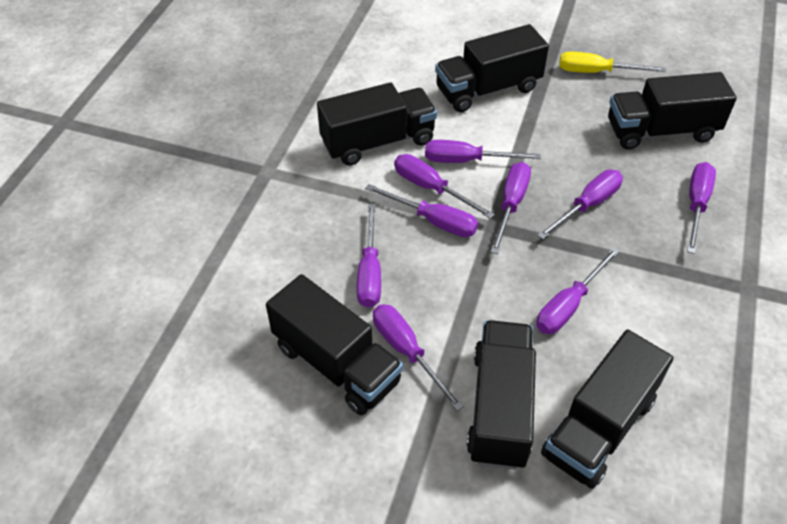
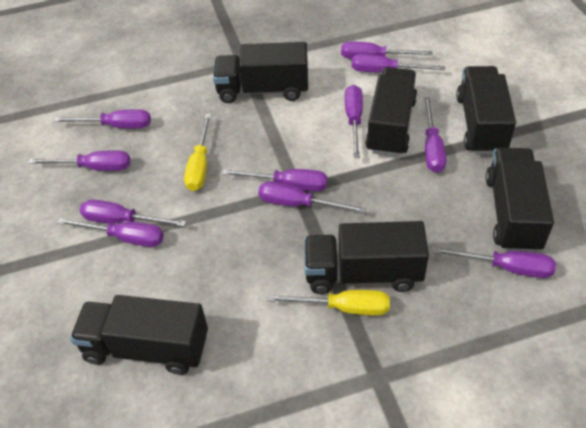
purple screwdriver: [357,204,381,308] [365,184,478,237] [373,304,464,411] [394,154,495,219] [425,140,541,163] [491,162,531,254] [537,170,623,239] [537,247,620,334] [687,162,716,254] = 9 -> [28,150,130,171] [54,109,151,128] [57,218,164,247] [80,200,186,227] [222,169,327,192] [258,181,366,213] [341,41,433,59] [345,85,363,158] [352,54,445,72] [424,97,446,173] [432,247,556,278] = 11
yellow screwdriver: [559,52,666,73] = 1 -> [184,114,211,191] [266,290,390,315] = 2

